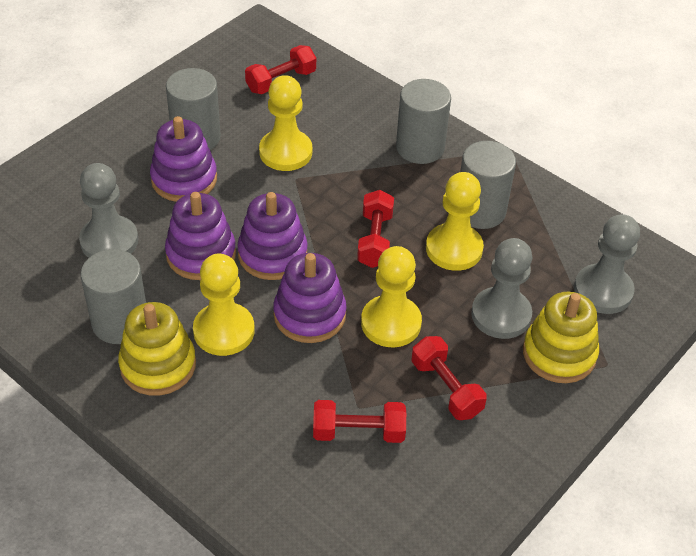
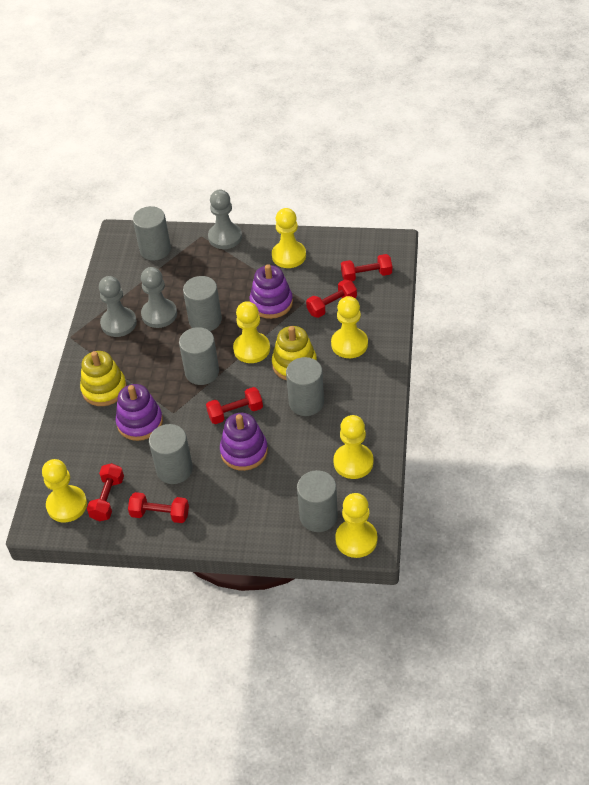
grey cylinder: [80,249,146,344] [166,68,221,150] [396,79,451,164] [460,141,516,229] = 4 -> [133,206,171,261] [149,424,193,484] [179,327,219,385] [183,276,222,331] [286,357,324,416] [297,470,338,532] = 6
purple stacking toy: [150,116,217,202] [165,192,236,280] [237,192,308,280] [273,253,347,343] = 4 -> [115,384,163,441] [220,413,268,471] [250,264,293,319] = 3
red dumbbell: [245,45,316,94] [313,400,406,443] [357,190,394,268] [412,336,487,420] = 4 -> [87,463,124,521] [128,492,189,523] [206,387,263,424] [306,279,357,318] [341,254,392,281] = 5
yellow pawn: [193,254,255,356] [259,75,312,171] [361,246,422,347] [426,172,484,271] = 4 -> [42,459,87,522] [233,301,270,363] [272,208,306,268] [331,296,368,358] [334,415,373,479] [335,493,377,558] = 6

